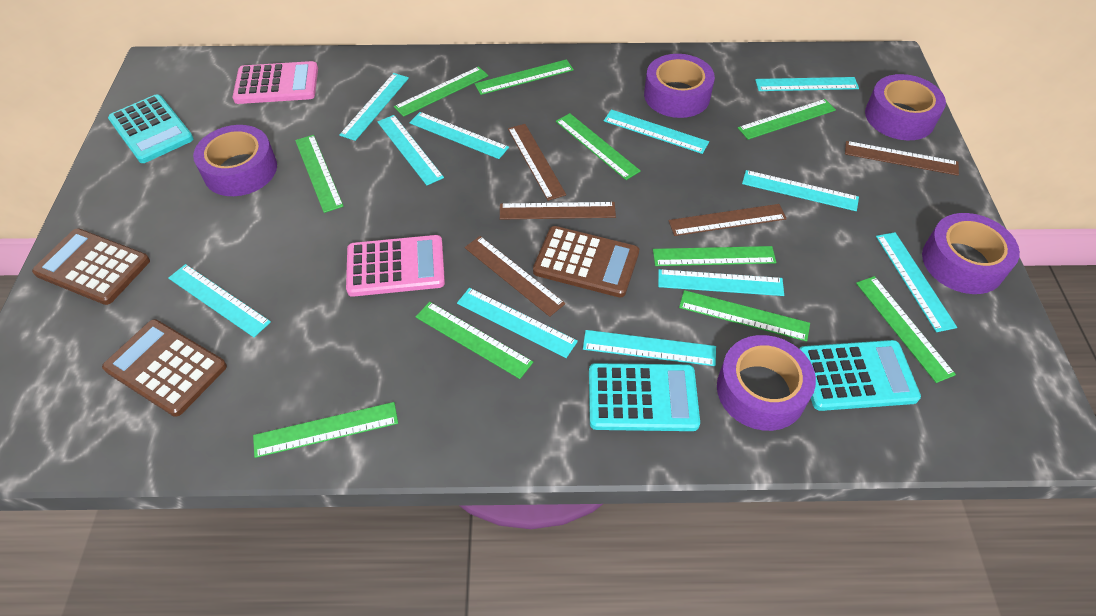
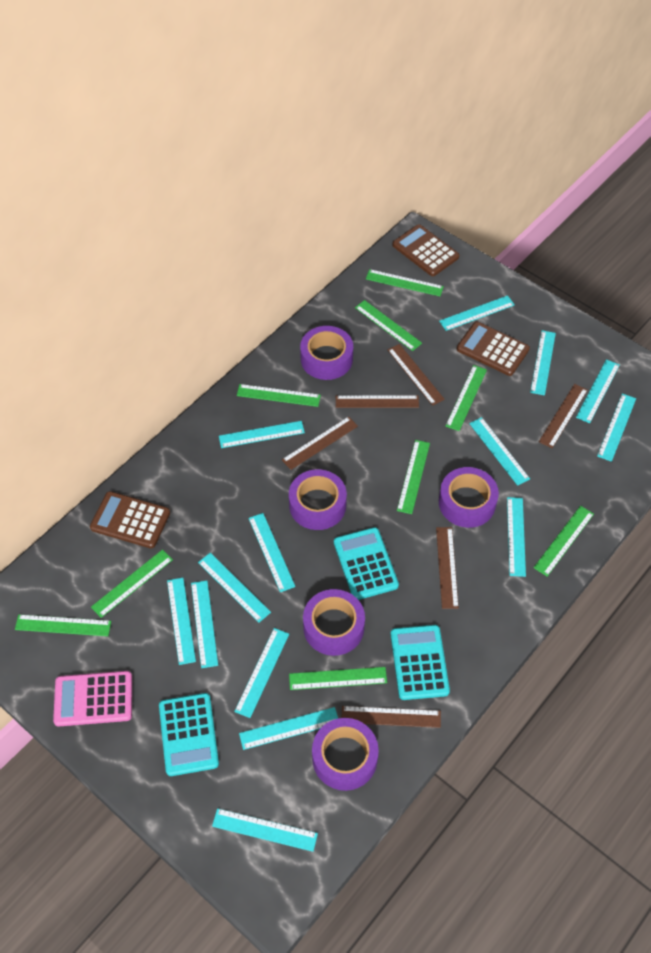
brown ruler: [465,236,565,317] [500,202,616,220] [508,124,566,201] [669,204,787,236] [845,141,959,176] = 5 -> [282,416,358,470] [336,395,419,408] [342,706,441,728] [388,344,445,406] [436,527,459,609] [539,384,588,448] = 6
green ruler: [253,402,398,458] [295,135,344,213] [394,67,489,117] [416,302,533,379] [475,59,574,95] [556,113,641,180] [653,246,776,266] [679,290,810,342] [738,99,836,140] [856,276,956,383] = 10 -> [15,614,111,636] [91,549,173,618] [237,384,321,407] [289,667,387,690] [355,300,422,351] [366,269,444,296] [397,440,430,514] [446,365,487,431] [534,506,594,577] = 9
pink calculator: [232,61,318,104] [346,235,445,297] = 2 -> [53,671,132,726] = 1
turquoise ruler: [168,264,271,337] [339,73,409,141] [377,115,444,186] [409,112,509,159] [457,288,578,358] [583,330,716,366] [604,109,709,154] [658,269,784,296] [742,170,859,211] [755,77,859,91] [876,232,957,332] = 11 -> [167,578,196,665] [191,581,218,668] [198,553,271,623] [212,808,318,852] [219,421,305,448] [234,628,289,718] [239,707,338,750] [248,513,295,592] [439,295,515,331] [469,417,530,486] [507,497,526,577] [530,330,556,395] [576,359,620,423] [597,394,636,462] = 14

